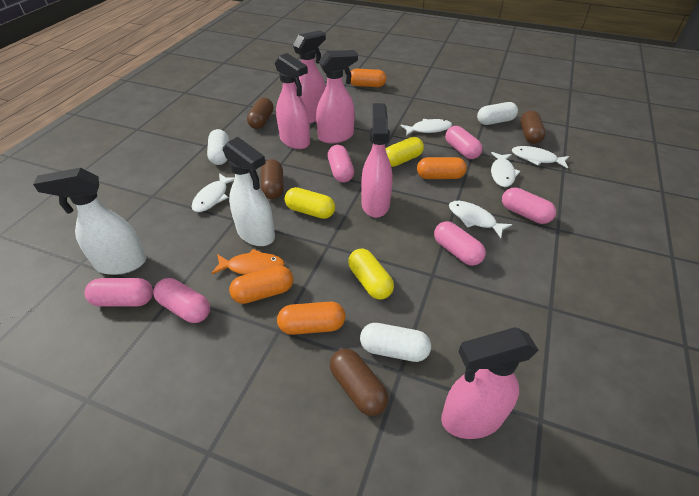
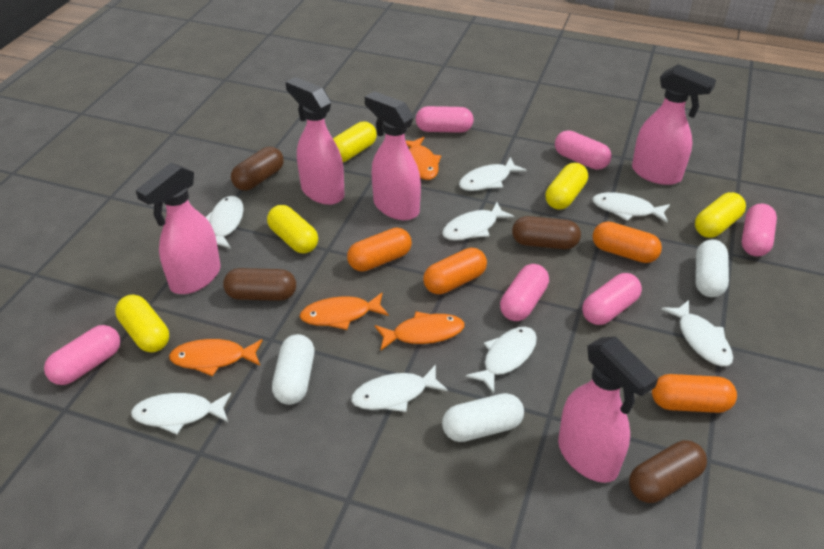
orange fish: [211,249,285,275] = 1 -> [169,339,263,376] [299,293,389,330] [375,311,465,350] [405,137,441,180] = 4
white fish: [192,173,235,212] [401,119,452,136] [449,201,512,238] [491,152,520,187] [512,146,569,169] = 5 -> [131,392,231,434] [205,196,243,249] [351,365,448,412] [442,202,515,241] [459,157,527,191] [466,327,537,393] [592,192,670,223] [662,300,733,366] = 8
white spray bottle: [33,168,146,275] [223,137,275,246] = 2 -> none = 0
yellow capsule: [285,187,335,219] [348,249,394,299] [386,137,424,167] = 3 -> [115,295,169,353] [267,205,318,253] [333,122,377,162] [545,163,588,210] [695,192,746,238] = 5

